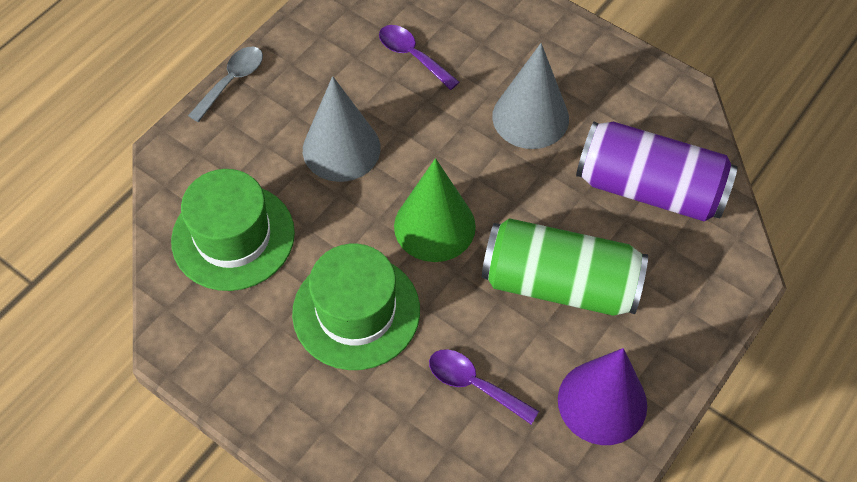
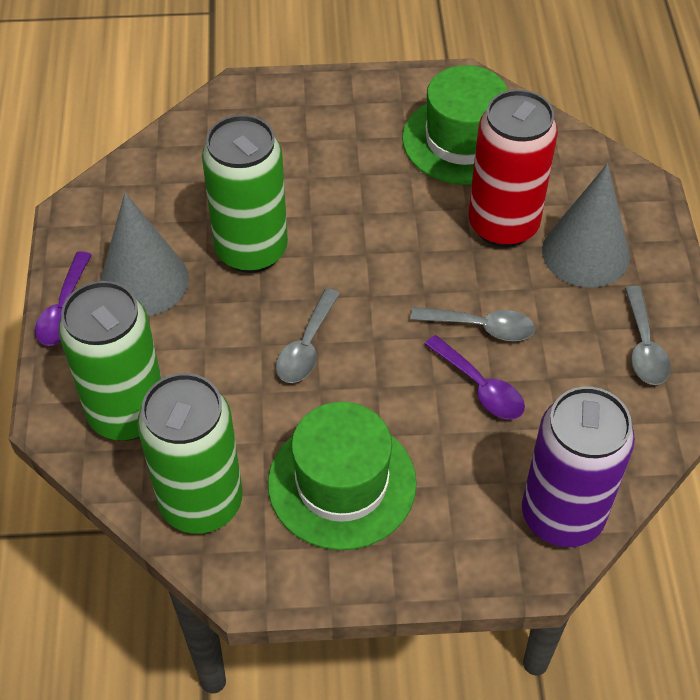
green can: [482,218,648,316] = 1 -> [59,281,162,441] [137,373,243,534] [202,115,288,273] = 3
green cone: [394,158,476,262] = 1 -> none = 0
grey spoon: [188,47,263,122] = 1 -> [276,288,340,383] [410,307,535,341] [625,286,671,385] = 3
purple cone: [558,348,647,445] = 1 -> none = 0
red can: none = 0 -> [468,90,558,247] = 1

